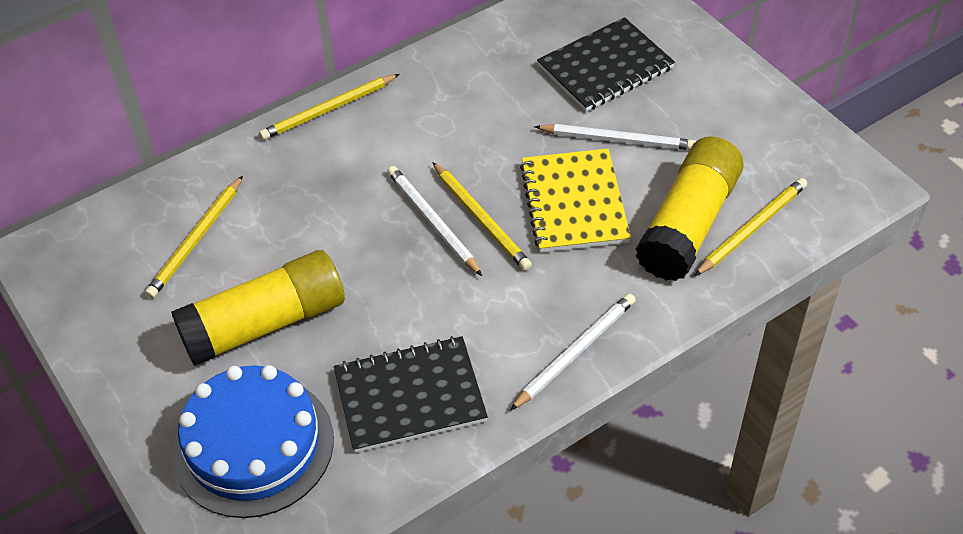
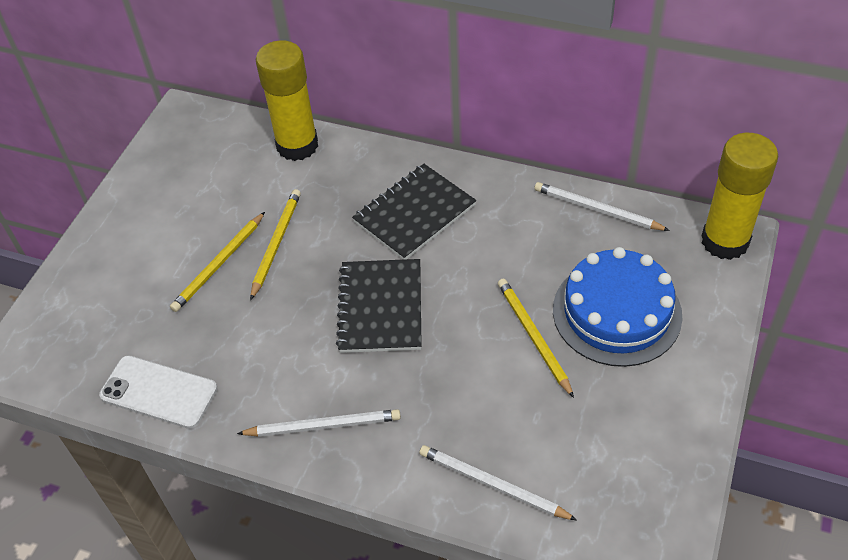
white phone: none = 0 -> [99,355,218,429] = 1
yellow notebook: [520,149,631,253] = 1 -> none = 0
yellow pencil: [145,176,243,298] [259,74,400,140] [432,162,532,271] [694,178,807,276] = 4 -> [170,212,265,312] [250,189,301,300] [498,278,574,398] = 3

